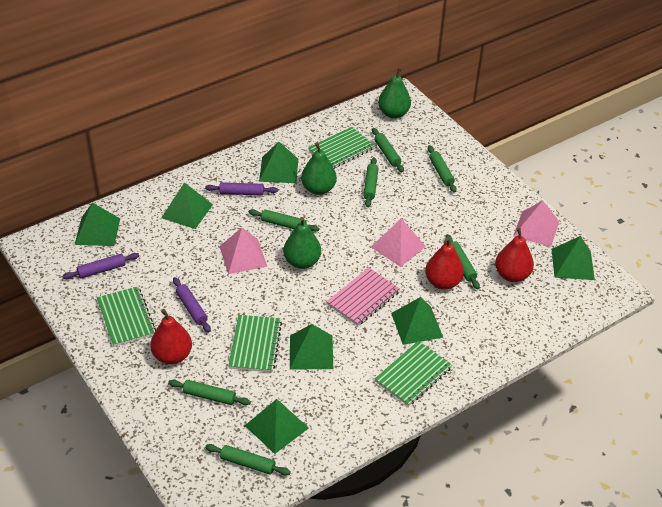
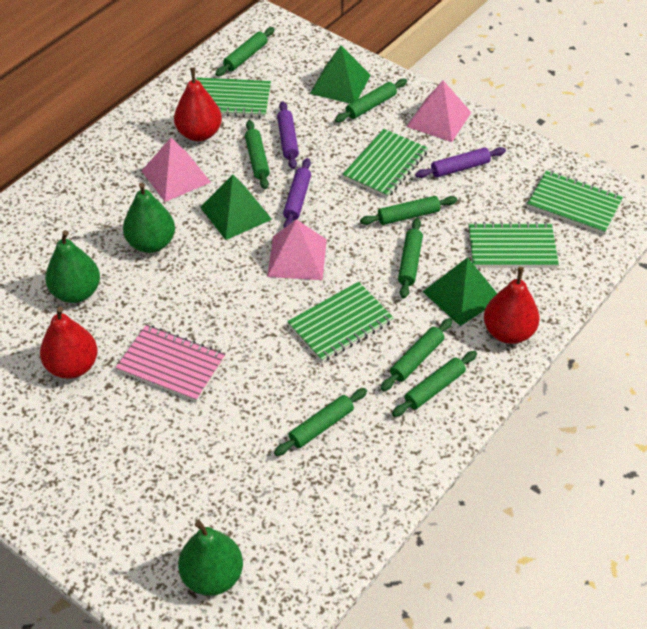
green notebook: [97,286,156,347] [228,315,282,372] [308,127,375,169] [375,341,452,406] = 4 -> [197,77,271,118] [287,282,394,362] [342,129,428,198] [469,222,559,268] [527,170,623,234] = 5
green pyramid: [75,202,120,246] [161,182,213,229] [245,399,309,454] [259,142,298,183] [290,324,333,369] [391,297,443,345] [551,236,595,280] = 7 -> [200,175,272,240] [310,45,371,103] [423,257,497,326] = 3
green rolling pin: [168,380,251,405] [205,444,291,476] [249,209,319,232] [363,157,379,207] [372,128,404,172] [428,145,457,193] [445,234,480,289] = 7 -> [215,27,275,76] [245,120,270,189] [274,388,367,456] [335,79,407,123] [360,196,457,225] [381,318,453,391] [392,351,477,417] [398,218,423,299] = 8

